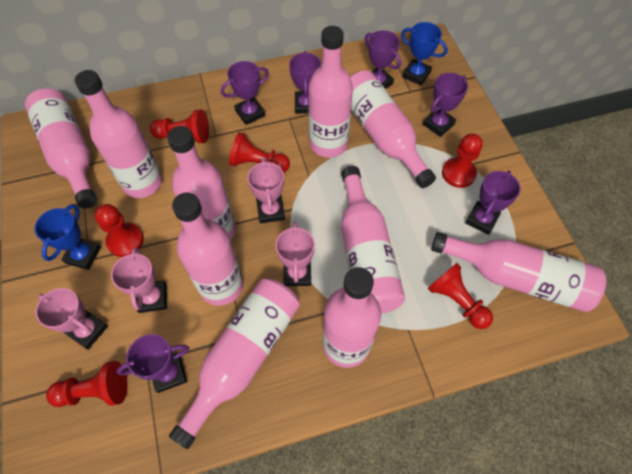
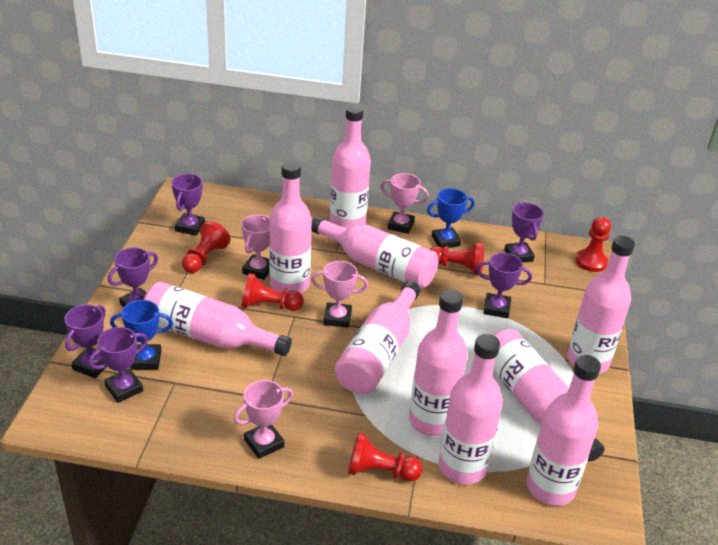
red pawn: [46,361,128,407] [95,204,144,257] [150,110,209,143] [229,132,290,173] [428,263,493,329] [442,134,483,188] = 6 -> [182,221,231,273] [241,273,304,311] [348,433,423,481] [430,242,484,275] [576,217,611,272] = 5

